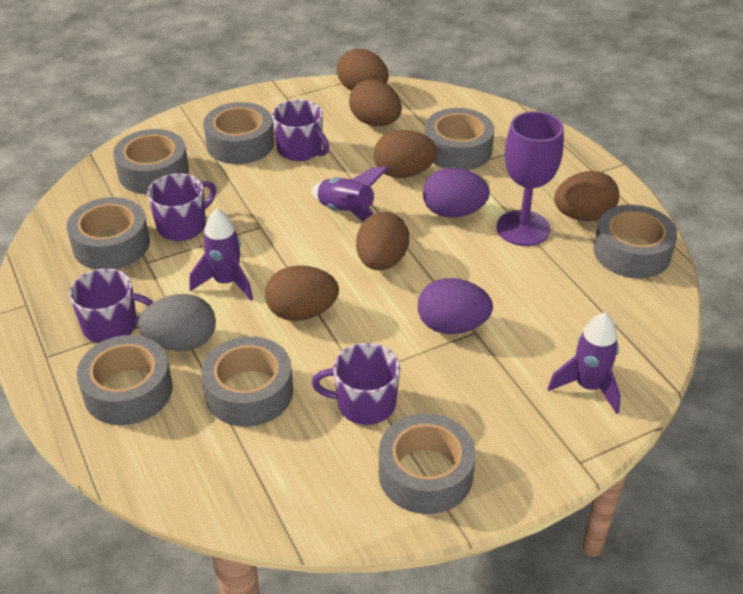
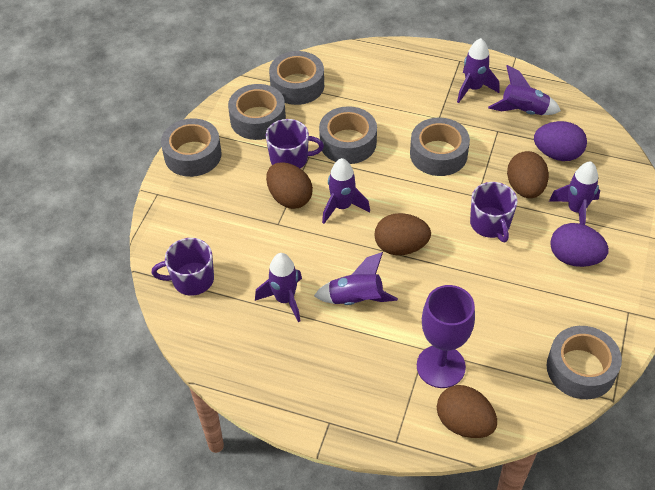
brown egg: [265,265,339,321] [337,49,389,91] [349,79,402,126] [356,212,409,270] [374,130,438,178] [554,171,619,221] = 6 -> [266,162,313,209] [374,213,431,255] [437,385,497,438] [507,151,549,198] = 4
grey egg: [138,294,216,351] = 1 -> none = 0
grey tape: [67,197,150,270] [77,335,173,425] [113,129,189,194] [201,336,293,427] [203,102,274,164] [379,413,476,514] [425,108,494,170] [593,204,677,278] = 8 -> [161,118,222,177] [228,84,286,140] [269,51,324,105] [319,106,377,164] [410,118,470,176] [547,326,622,399] = 6
purple mug: [69,268,153,343] [147,173,216,241] [272,100,329,161] [312,343,400,425] = 4 -> [151,238,214,296] [266,119,324,169] [470,182,518,242] = 3
purple rocket: [189,208,253,301] [311,167,389,222] [547,312,621,414] = 3 -> [255,253,302,322] [314,252,398,305] [322,158,370,224] [457,38,499,103] [488,65,561,115] [549,161,600,225] = 6

